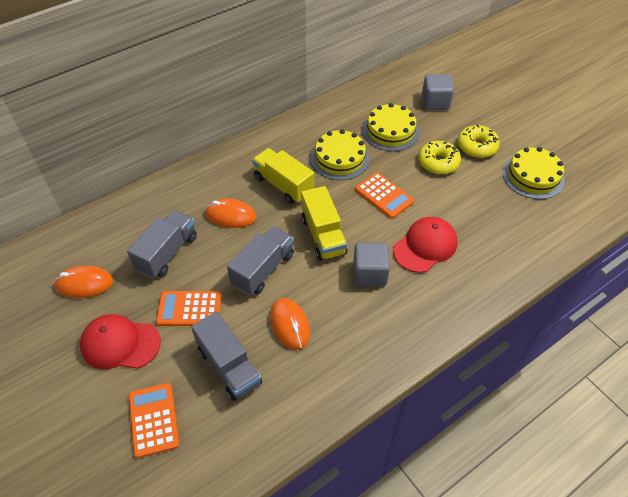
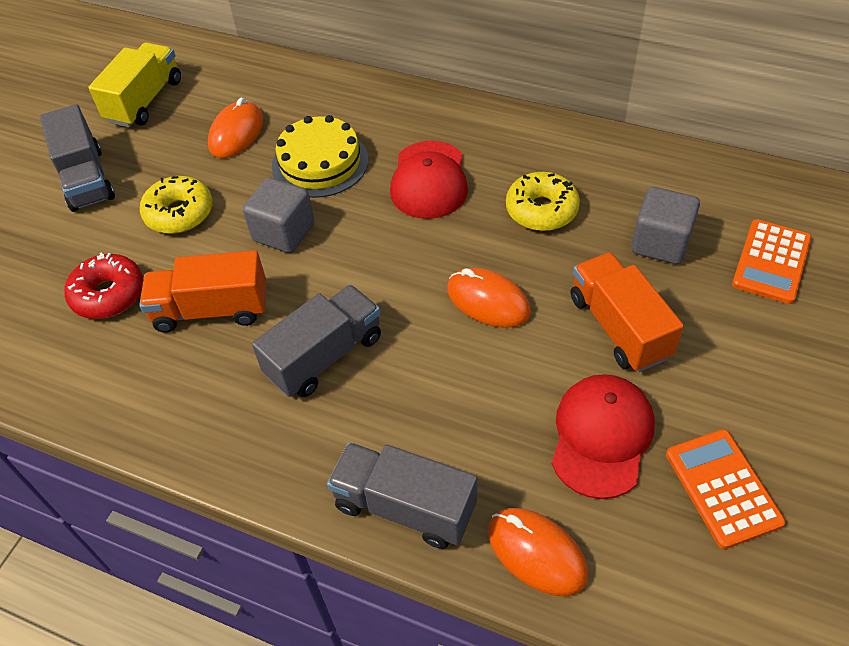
orange calculator: [129,383,180,458] [156,291,222,326] [355,172,414,219] = 3 -> [666,429,786,549] [732,219,812,304] = 2
orange truck: none = 0 -> [139,251,266,333] [571,252,684,372] = 2
red donut: none = 0 -> [64,252,143,319] = 1
yellow cake: [311,129,370,180] [362,103,419,151] [503,147,565,199] = 3 -> [272,115,369,198] = 1
yellow truck: [252,148,314,204] [301,186,347,261] = 2 -> [88,42,181,127] = 1

